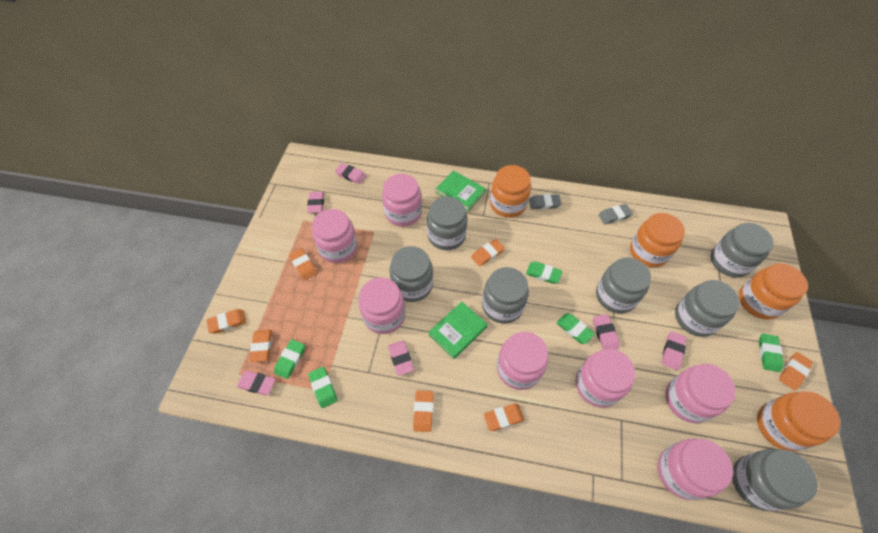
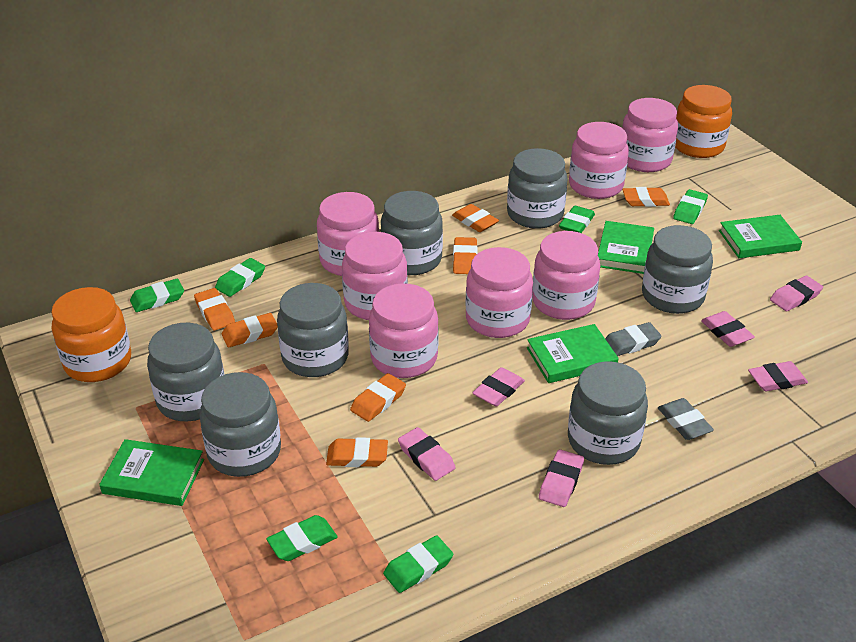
green book: [428,302,488,359] [436,170,486,211] = 2 -> [99,439,204,506] [527,324,619,383] [598,221,654,274] [719,215,802,258] = 4
green eraser: [274,339,305,379] [308,367,338,408] [526,261,562,284] [556,313,595,344] [759,334,784,372] = 5 -> [130,279,184,312] [215,258,265,297] [266,515,337,561] [383,535,453,593] [559,206,595,233] [673,189,708,224] = 6
orange jar: [490,165,531,218] [630,213,685,267] [739,263,808,320] [757,391,840,451] = 4 -> [51,287,131,382] [675,85,732,158] = 2

